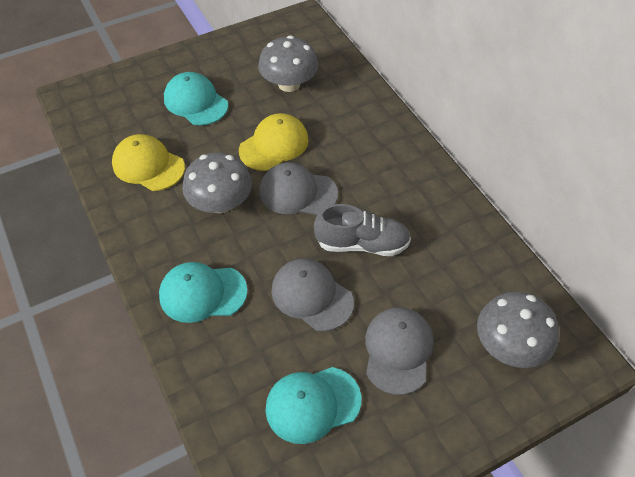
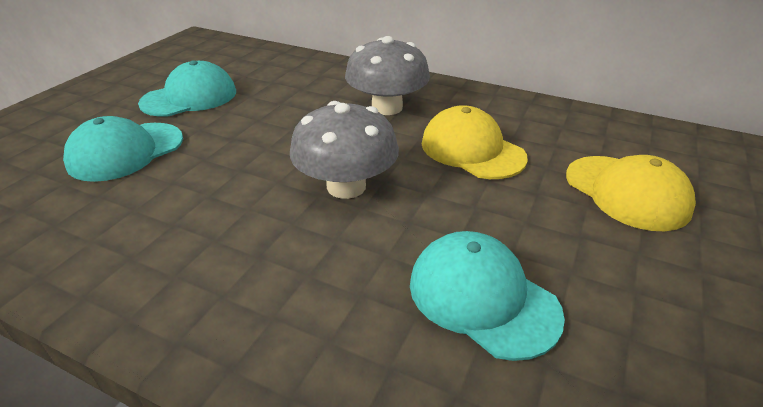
grey cap: [259,162,338,215] [271,259,354,331] [365,307,433,395] = 3 -> none = 0
grey mushroom: [182,153,252,213] [258,35,318,92] [477,292,559,368] = 3 -> [290,101,399,199] [345,36,430,115] = 2
grey shoe: [314,204,411,256] = 1 -> none = 0

